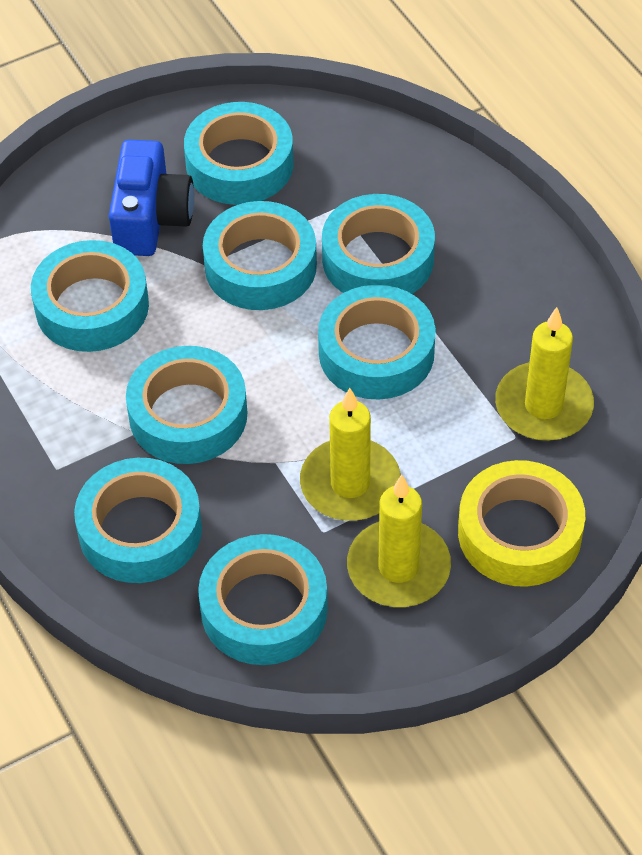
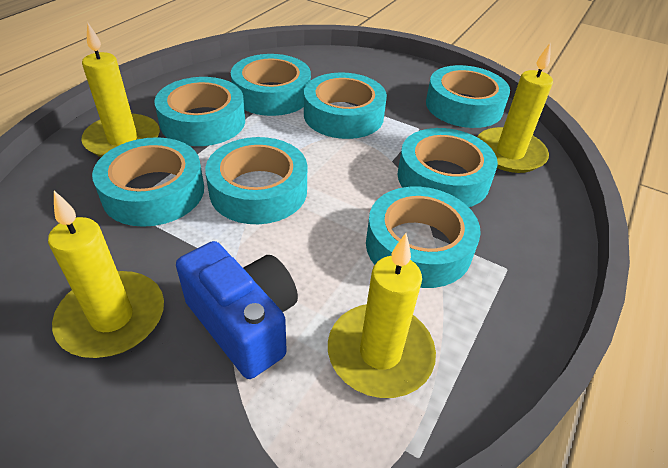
yellow candle: [300,388,401,521] [347,475,451,607] [495,307,594,441] = 3 -> [48,191,164,358] [81,22,160,157] [328,233,436,398] [477,42,553,173] = 4
yellow tape: [458,460,585,587] = 1 -> none = 0

